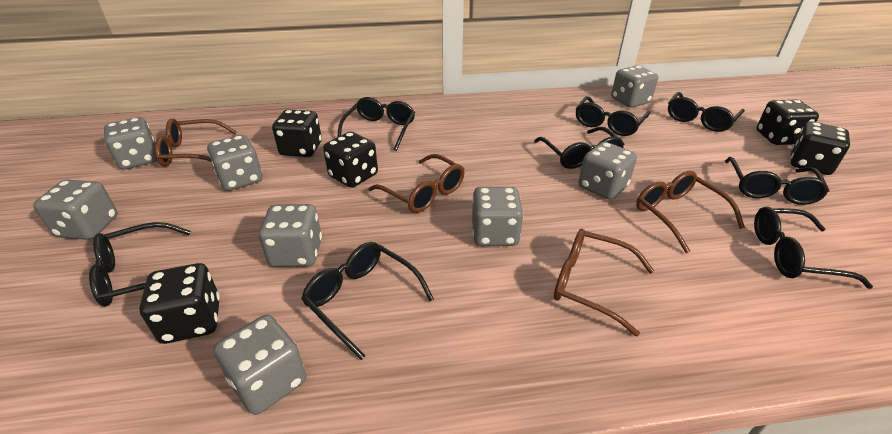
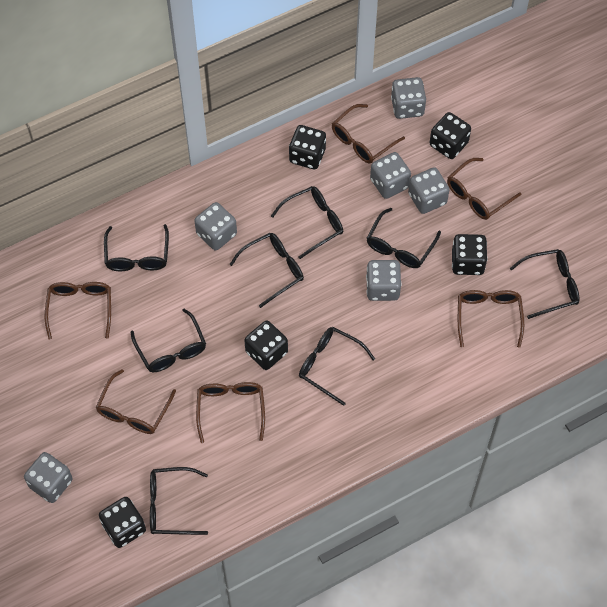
brown glasses: [155,119,237,167] [368,154,464,213] [554,229,654,336] [636,171,745,253] = 4 -> [44,282,111,339] [96,369,176,434] [196,382,265,443] [332,104,405,164] [447,158,521,220] [458,290,524,348] = 6
grey dice: [33,180,118,240] [104,117,158,170] [207,135,263,191] [214,315,306,415] [259,204,322,267] [472,187,524,246] [578,142,637,200] [611,66,658,108] = 8 -> [24,452,73,503] [194,202,237,251] [366,260,401,301] [370,152,411,199] [391,77,426,119] [408,167,449,214] = 6

